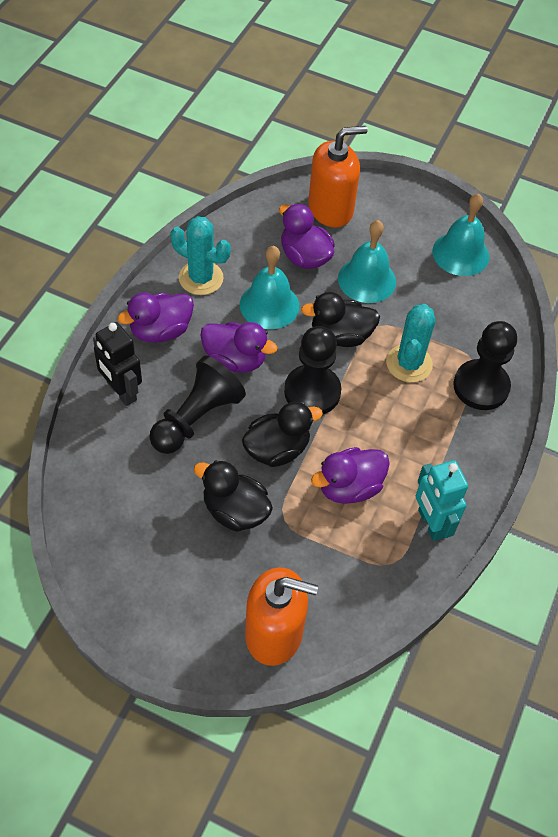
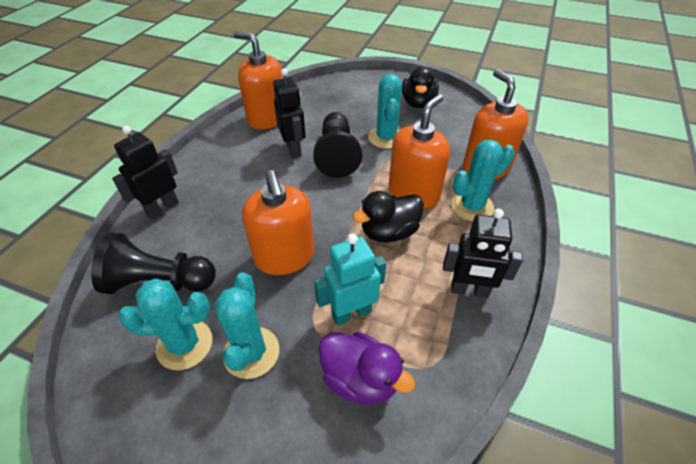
black duck: [194,460,273,532] [242,402,323,467] [301,292,380,347] = 3 -> [353,191,424,243] [402,67,439,108] = 2
black pawn: [149,356,246,454] [284,326,341,414] [453,321,517,410] = 3 -> [91,232,216,294] [313,112,362,178] = 2
black robot: [93,322,142,406] = 1 -> [112,126,179,220] [273,68,306,158] [443,209,523,298] = 3
orange soap dispenser: [245,567,318,666] [308,126,368,228] = 2 -> [234,31,283,130] [242,170,315,275] [388,94,450,209] [463,69,529,179] = 4
purple duck: [117,293,194,343] [200,322,277,373] [279,204,335,269] [311,447,390,504] = 4 -> [319,332,415,405] = 1
turquoise bell: [240,246,299,329] [338,220,396,303] [432,193,489,276] = 3 -> none = 0
turquoise cactus: [170,216,231,295] [386,304,436,382] = 2 -> [118,279,212,370] [215,273,279,379] [368,74,402,149] [451,140,515,221] = 4

